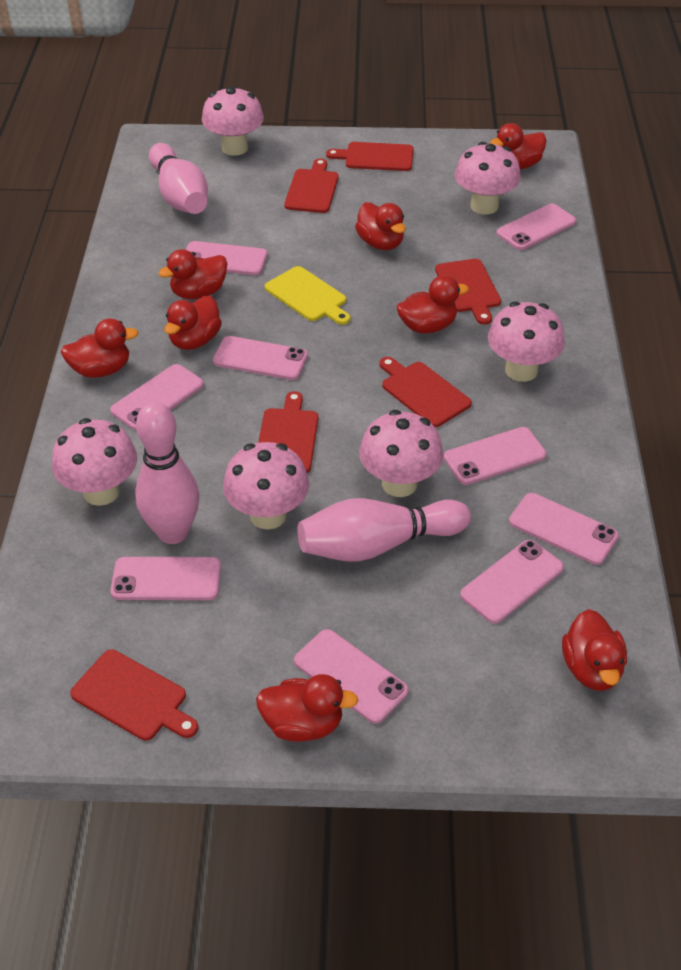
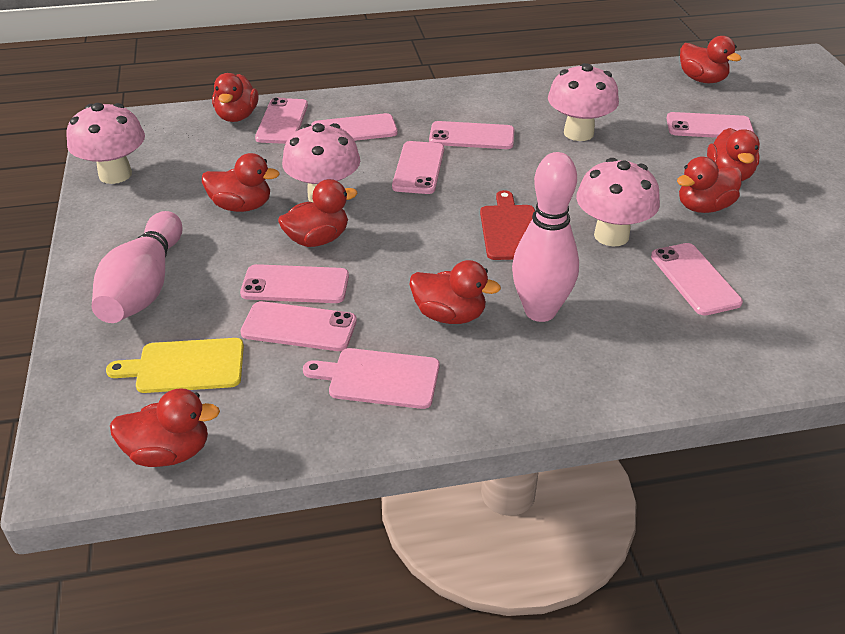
pink bowling pin: [135,402,200,544] [149,143,208,214] [297,498,471,562] = 3 -> [92,211,183,323] [512,152,579,322] = 2
pink cutting board: none = 0 -> [303,348,440,409] = 1
pink mushroom: [52,418,137,506] [202,86,264,156] [223,442,309,530] [359,410,443,497] [455,142,521,214] [488,302,565,382] = 6 -> [66,103,145,184] [282,123,360,202] [548,63,619,141] [576,158,660,247] = 4
pink phone: [110,364,204,431] [110,557,221,600] [186,241,268,275] [213,336,308,380] [294,629,409,724] [444,427,547,485] [460,540,564,624] [496,204,576,250] [509,493,619,565] = 9 -> [240,264,349,303] [240,301,357,351] [255,98,308,144] [311,113,398,141] [392,141,444,194] [429,121,515,149] [651,243,743,316] [666,112,754,138] = 8
red cutting board: [70,649,198,741] [258,391,318,473] [284,159,339,213] [326,142,414,171] [379,357,472,427] [435,259,501,325] = 6 -> [480,190,535,260] = 1

